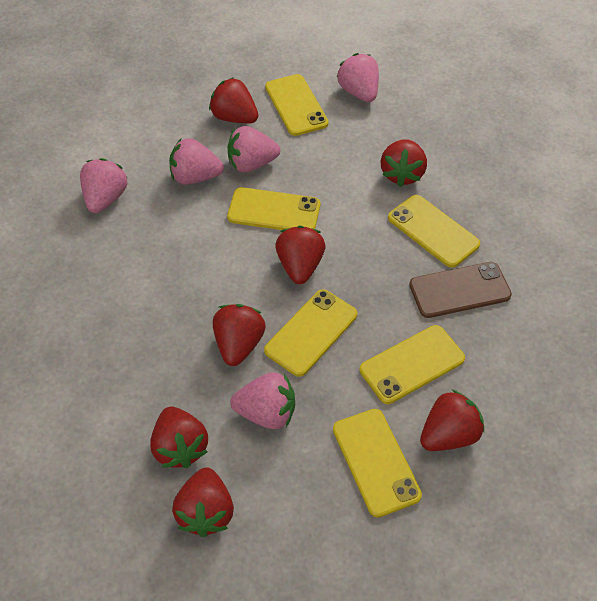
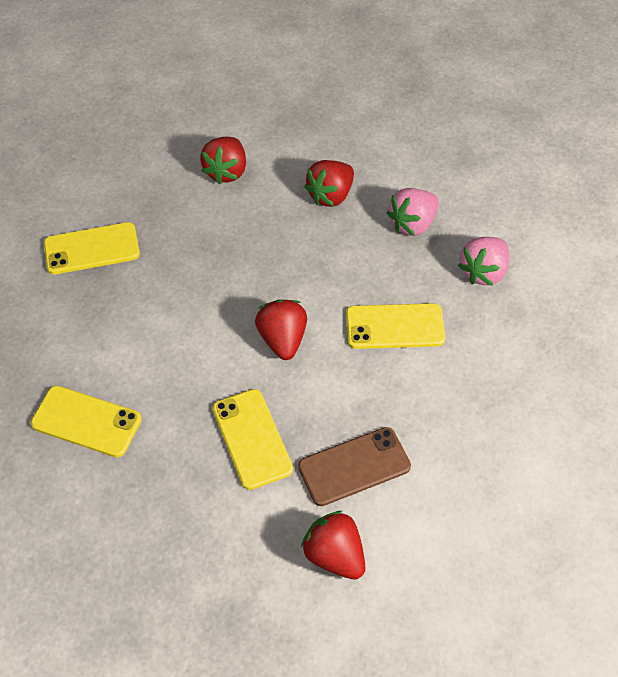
pink strawberry: [80,158,127,213] [169,138,224,185] [228,126,280,172] [230,372,295,429] [337,53,379,102] = 5 -> [387,188,439,236] [458,237,509,286] = 2
red strawberry: [150,406,208,468] [172,467,234,537] [209,77,258,123] [213,304,266,366] [275,226,325,284] [381,139,427,187] [420,389,484,451] = 7 -> [200,137,246,184] [255,299,307,360] [301,511,365,580] [304,160,354,207] = 4
yellow phone: [227,187,320,230] [264,289,357,377] [265,74,329,136] [333,409,422,518] [360,325,465,404] [388,195,480,268] = 6 -> [31,386,142,457] [44,222,140,275] [212,389,293,490] [346,303,445,349] = 4

